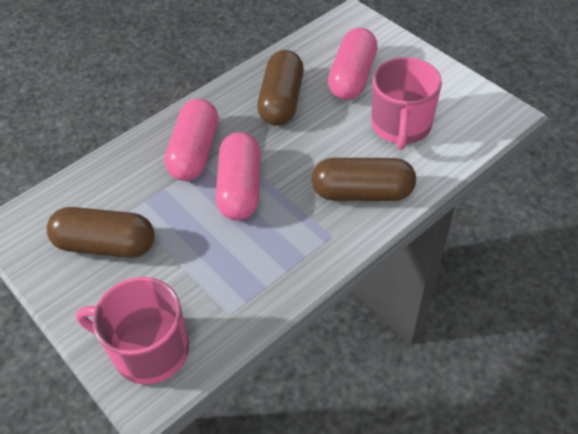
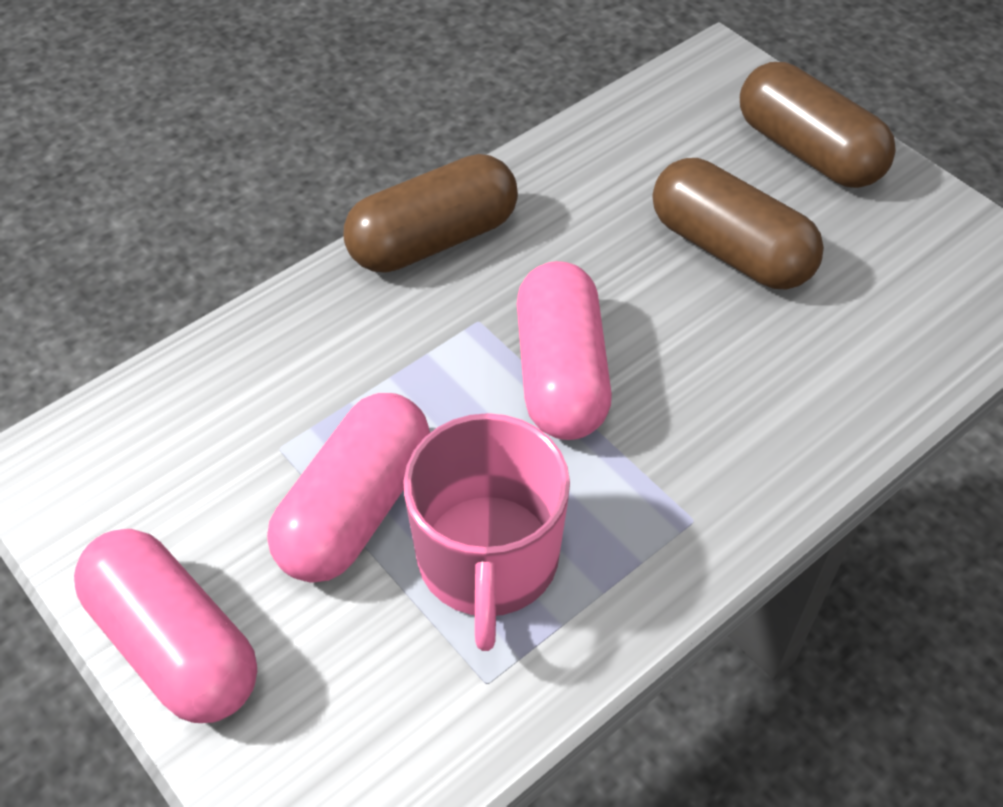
pink mug: [76,277,189,385] [371,57,442,150] = 2 -> [403,413,570,651] = 1

